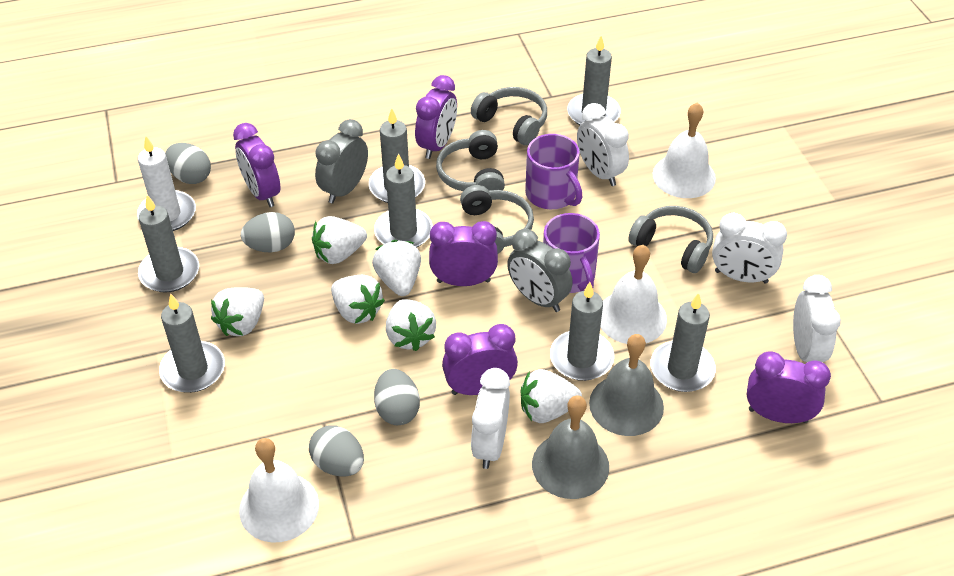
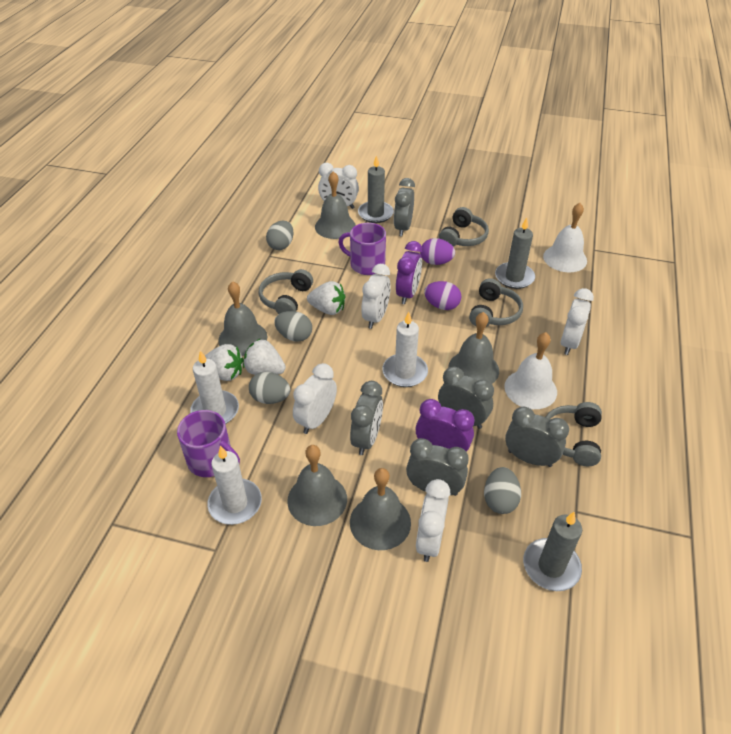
grey bell: [532,395,609,499] [589,334,664,436] = 2 -> [218,281,267,356] [287,445,347,526] [315,171,356,239] [350,468,411,550] [448,312,499,384] = 5
grey candle: [138,195,199,293] [159,293,225,393] [369,108,425,203] [374,153,433,248] [550,282,614,381] [567,36,621,125] [651,293,716,392] = 7 -> [358,155,394,223] [495,218,535,289] [523,512,582,591] = 3
grey clock: [315,119,368,204] [507,229,573,312] = 2 -> [350,381,383,455] [394,178,415,236] [406,438,469,496] [438,367,494,429] [505,407,569,467] = 5
purple clock: [233,123,280,207] [415,75,457,159] [429,221,498,286] [442,324,518,395] [747,351,831,423] = 5 -> [396,241,422,304] [416,399,475,452] = 2
purple egg: none = 0 -> [420,238,455,265] [424,281,461,310] = 2
white bell: [239,438,319,543] [600,245,667,344] [653,102,716,198] = 3 -> [504,332,557,409] [543,203,587,272] = 2
white candle: [137,136,196,231] = 1 -> [190,351,239,424] [207,446,262,525] [382,312,428,387] = 3
white clock: [471,368,510,469] [577,103,629,186] [712,213,787,284] [793,275,841,362] = 4 -> [293,363,337,434] [318,163,359,209] [361,264,391,329] [416,479,450,562] [561,288,594,355] = 5
white strawberry: [211,287,264,336] [312,216,367,264] [331,275,385,324] [372,240,421,296] [386,299,436,351] [521,369,582,423] = 6 -> [205,344,244,381] [243,339,286,375] [307,281,345,315] = 3

